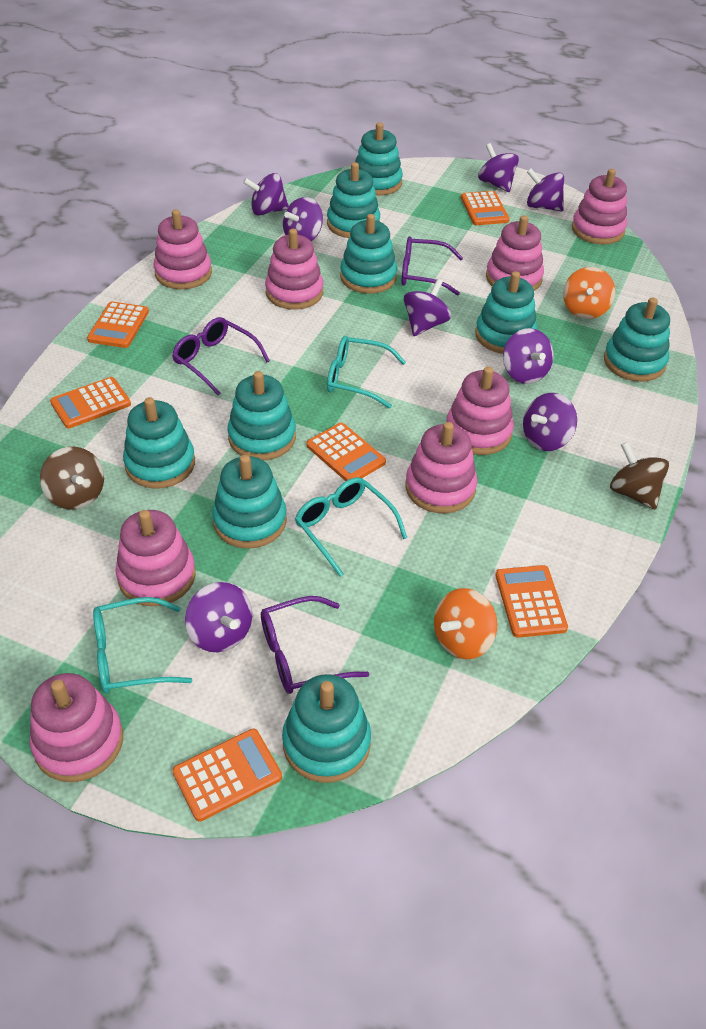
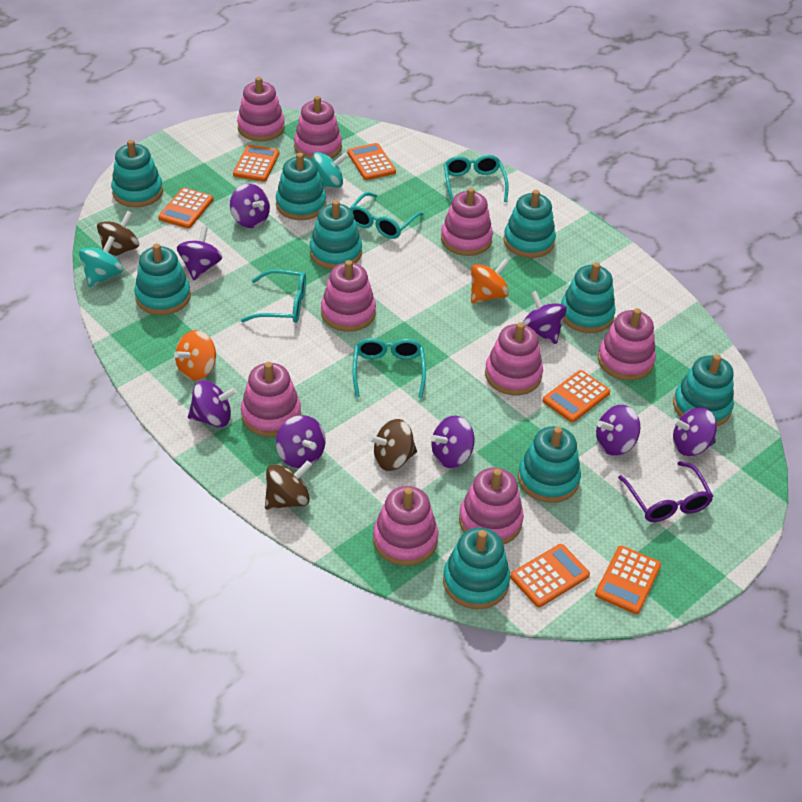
brown spinning top: [40,447,104,509] [610,442,669,510] = 2 -> [97,211,139,257] [265,461,312,510] [368,419,417,471] = 3
pink stacking toy: [30,673,123,782] [115,510,196,606] [153,209,212,290] [265,229,323,309] [406,422,477,513] [446,367,514,455] [486,215,544,291] [572,169,627,245] = 8 -> [237,77,285,141] [241,362,301,437] [294,96,342,160] [321,260,376,332] [373,486,438,566] [441,188,493,256] [459,468,524,545] [485,322,543,395] [598,308,656,381] = 9
purple glasses: [172,317,270,395] [261,596,369,694] [401,236,463,296] = 3 -> [618,461,714,522] = 1
turquoise glasses: [93,597,192,693] [295,477,407,577] [327,336,406,409] = 3 -> [241,269,306,323] [350,192,424,239] [352,338,426,398] [444,155,509,204] = 4
turquoise spinning top: none = 0 -> [79,236,123,287] [312,152,348,188] = 2

